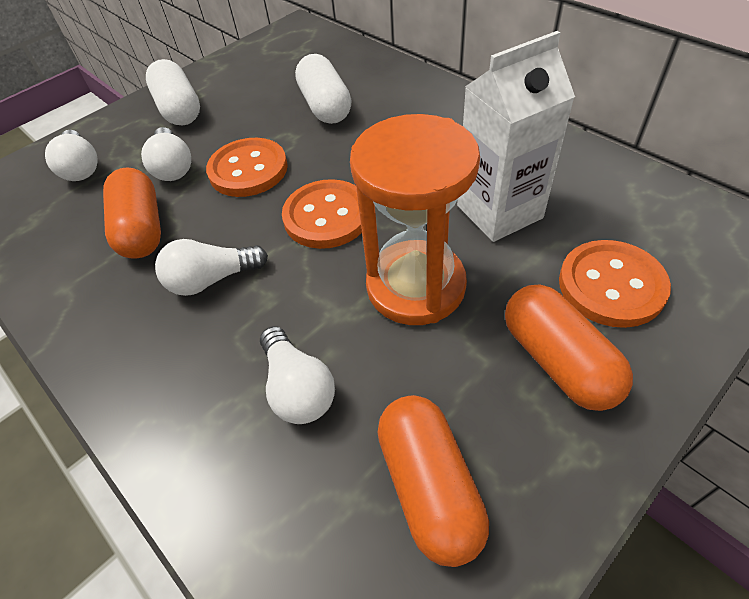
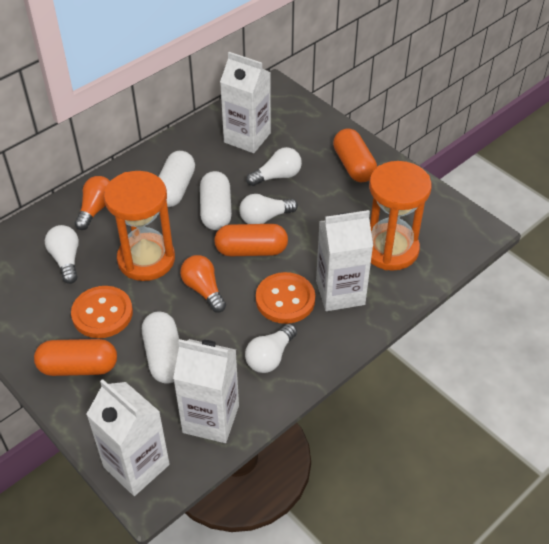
orange button: [206,138,288,197] [282,179,362,249] [559,240,671,328] = 3 -> [71,286,133,338] [256,272,315,324] = 2
orange hourglass: [350,114,480,325] = 1 -> [104,171,175,281] [369,161,432,271] = 2
orange light bulb: none = 0 -> [75,176,110,230] [180,255,226,313] = 2
white capsule: [146,59,200,126] [295,54,351,124] = 2 -> [142,311,179,384] [159,151,195,207] [200,171,232,230] = 3
white carton: [457,31,575,242] = 1 -> [86,379,170,496] [173,339,239,443] [220,52,271,153] [316,210,373,311] = 4

